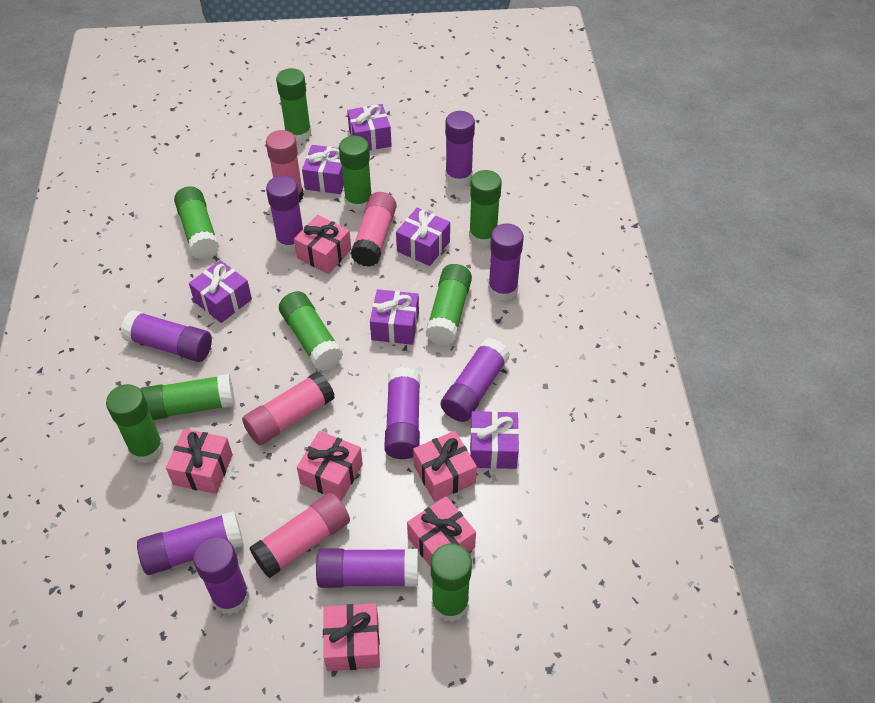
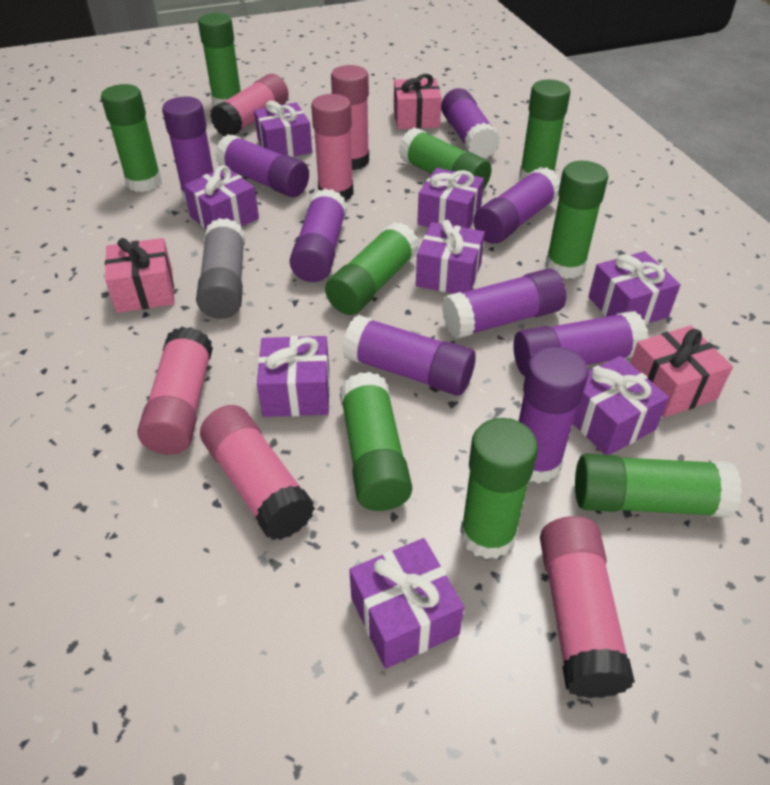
grey glue stick: none = 0 -> [196,218,245,319] = 1
pink gift: [166,429,233,494] [294,215,351,274] [297,431,363,501] [323,603,380,671] [407,496,476,567] [413,431,477,502] = 6 -> [105,238,175,313] [394,74,442,129] [630,325,733,417] = 3
pink glue stick: [242,371,335,445] [249,493,350,578] [266,130,304,202] [350,192,397,267] = 4 -> [137,327,213,454] [200,405,315,540] [210,74,289,137] [311,94,354,201] [331,65,369,170] [540,516,635,698] = 6
purple gift: [189,260,252,323] [302,145,344,194] [347,104,392,151] [370,289,419,345] [396,208,450,266] [470,411,519,469] = 6 -> [183,165,259,230] [254,100,312,157] [257,336,330,417] [349,538,464,669] [416,220,485,294] [417,168,484,229] [573,356,669,455] [588,251,681,325] = 8

